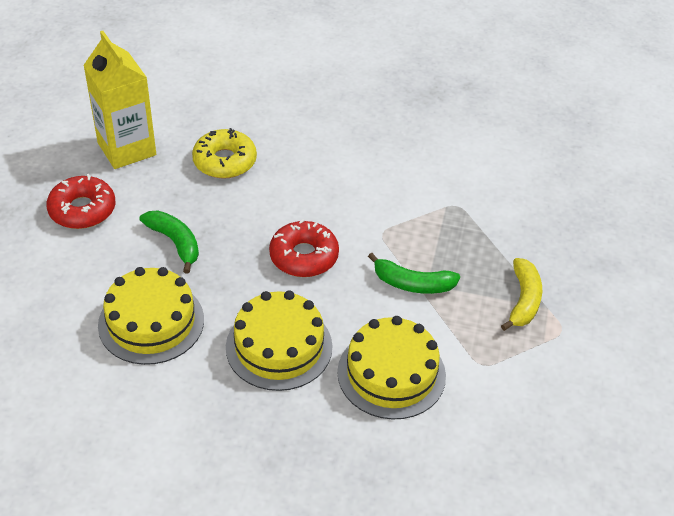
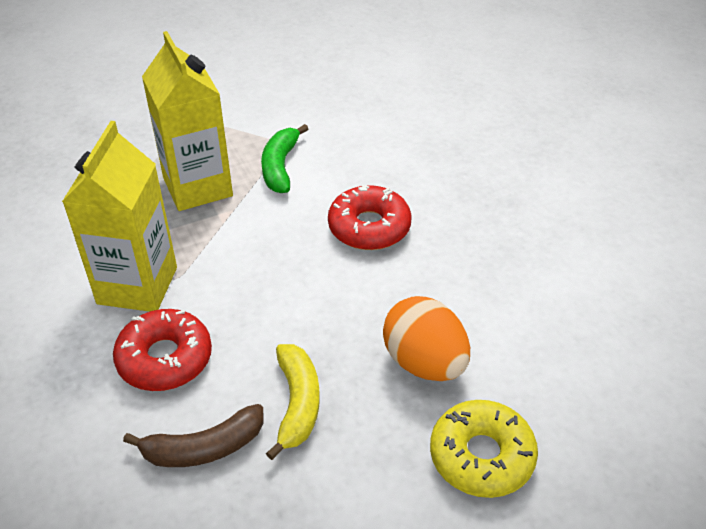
brown banana: none = 0 -> [123,404,264,467] = 1
green banana: [139,211,199,274] [368,253,460,294] = 2 -> [261,124,308,193] = 1
orange egg: none = 0 -> [383,296,470,381] = 1
yellow cake: [98,267,204,365] [226,291,333,391] [337,316,446,419] = 3 -> none = 0
yellow carton: [83,31,156,169] = 1 -> [62,121,177,312] [142,31,233,211] = 2

